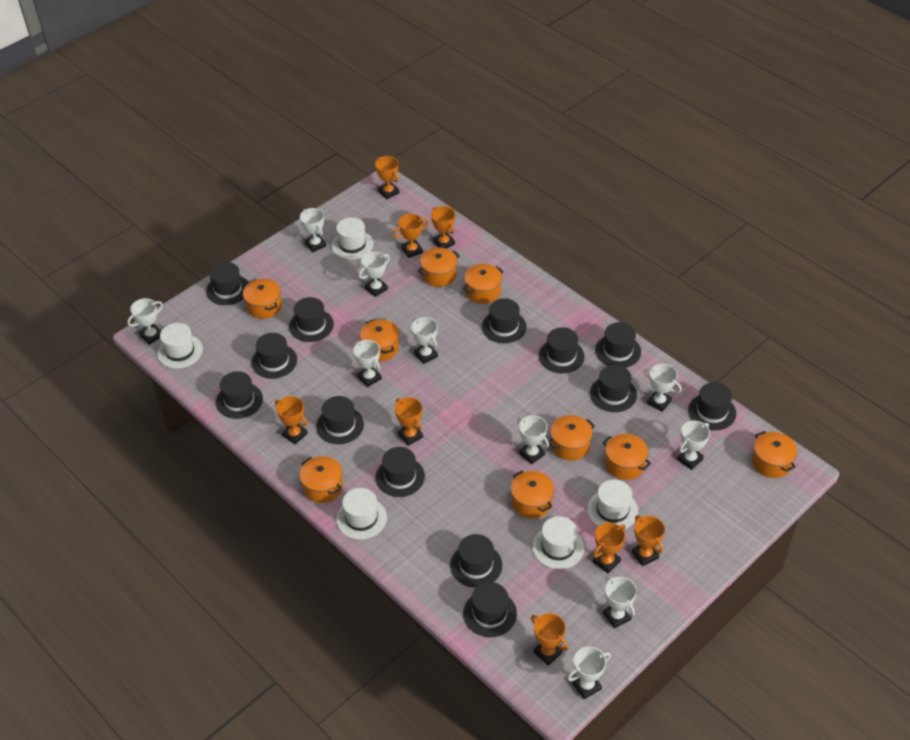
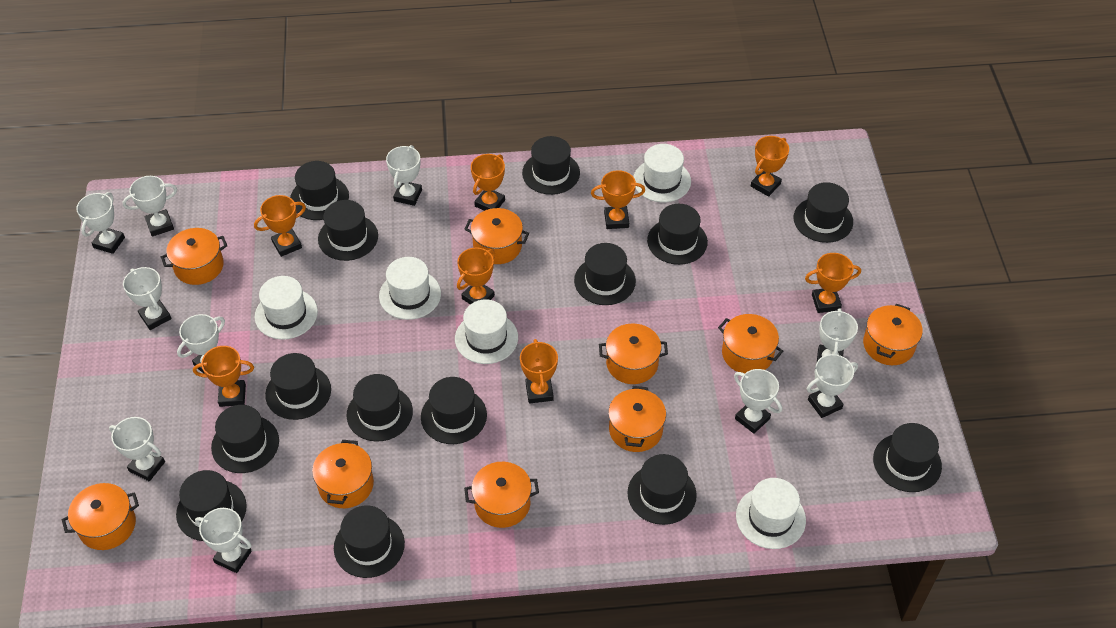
black hat: [206,262,248,305] [216,371,263,419] [251,333,297,379] [289,297,334,342] [316,396,364,444] [376,447,425,497] [450,534,502,588] [463,582,517,637] [482,298,527,343] [539,327,585,374] [590,365,637,412] [595,322,641,368] [688,382,736,431] = 13 -> [176,470,247,541] [211,405,279,473] [265,353,331,420] [290,161,349,220] [318,200,378,261] [334,505,405,578] [347,374,413,442] [421,377,487,444] [522,136,580,195] [574,243,636,305] [627,454,697,525] [647,204,708,265] [794,182,853,243] [873,423,942,492] = 14

